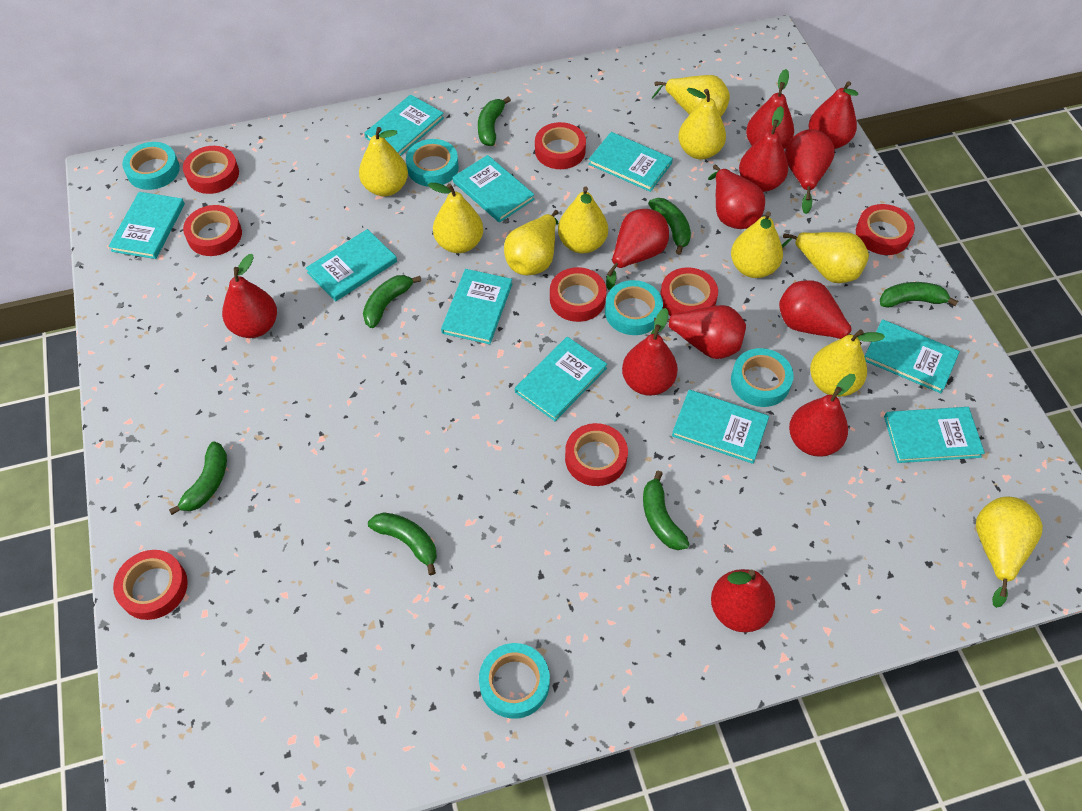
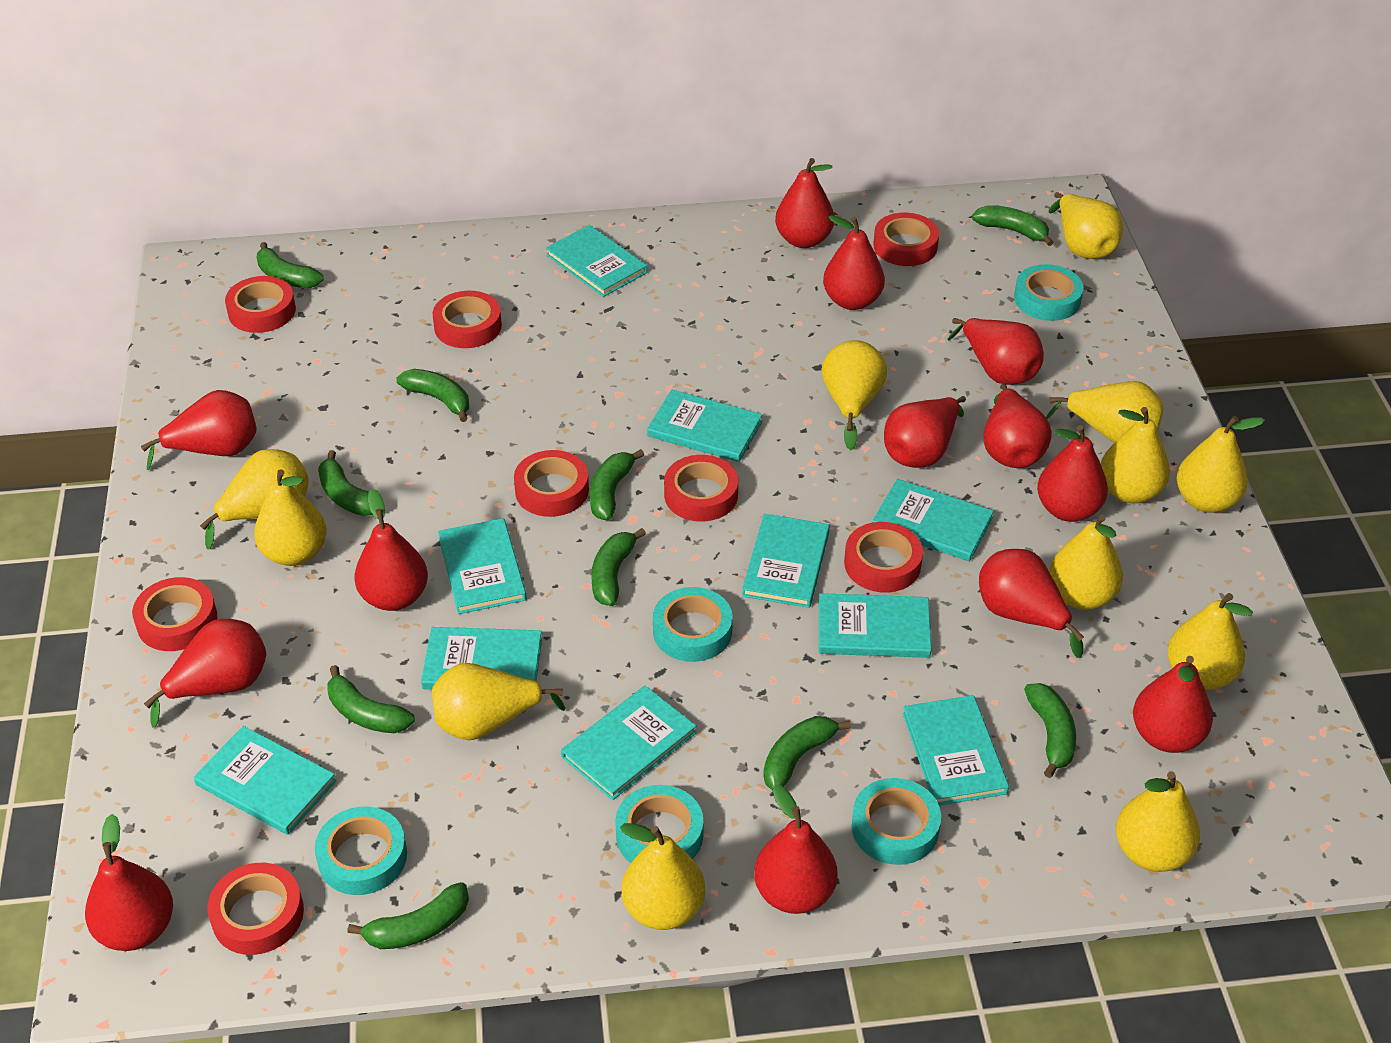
green banana: [169,442,227,515] [363,275,421,328] [368,512,437,575] [478,96,511,146] [643,471,689,550] [648,198,691,255] [880,282,958,308] = 7 -> [256,242,324,288] [318,450,373,516] [327,665,415,733] [347,882,469,949] [397,369,469,422] [590,449,644,520] [591,528,646,606] [763,716,851,790] [972,206,1054,246] [1024,683,1076,778] = 10
red pear: [222,254,277,338] [606,209,669,290] [622,308,678,396] [651,305,746,359] [708,165,765,229] [711,569,775,632] [739,106,788,192] [746,69,794,149] [779,280,862,345] [785,129,835,214] [789,374,856,457] [808,81,858,149] = 12 -> [85,814,173,951] [141,390,256,470] [144,619,266,728] [355,489,428,611] [754,784,838,914] [775,158,834,248] [823,215,885,310] [884,396,966,468] [947,318,1044,385] [979,549,1084,658] [983,383,1052,468] [1037,425,1108,522] [1133,656,1213,753] = 13
yellow pear: [359,127,408,196] [428,182,483,253] [504,210,559,276] [558,186,608,254] [652,75,730,116] [678,88,726,159] [731,211,783,278] [782,232,869,283] [810,329,885,397] [976,497,1043,608] = 10 -> [200,449,309,549] [254,469,327,566] [432,663,565,740] [620,823,705,930] [822,340,887,450] [1046,381,1164,443] [1049,192,1123,259] [1049,514,1123,610] [1101,407,1170,503] [1116,771,1200,872] [1167,593,1253,690] [1177,416,1265,513] = 12

